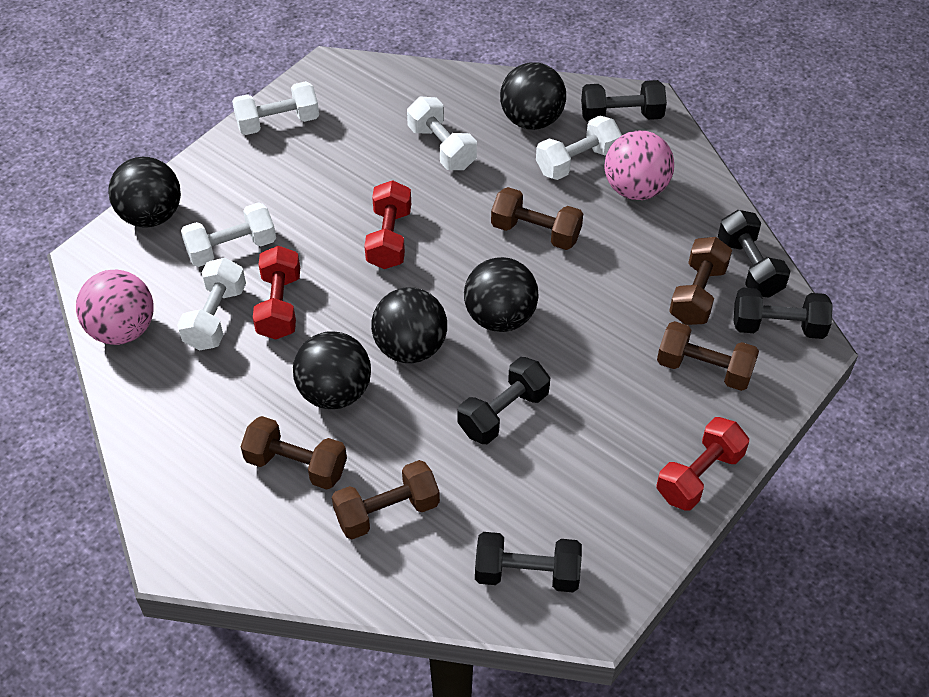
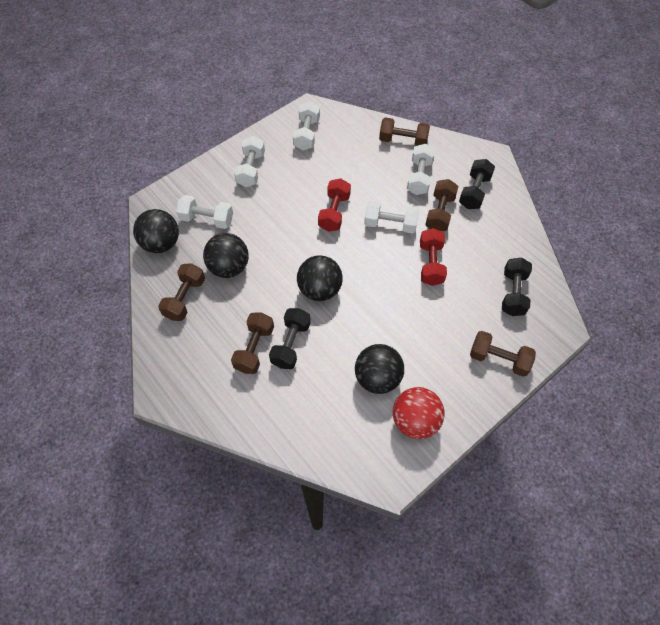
black ball: [108,157,181,227] [293,331,371,409] [371,287,447,363] [464,257,539,332] [500,62,566,130] = 5 -> [133,209,179,253] [203,233,249,278] [297,255,343,301] [355,344,404,394] = 4
black dumbbell: [457,357,550,444] [475,532,582,592] [581,80,667,122] [718,210,790,298] [734,287,833,339] = 5 -> [269,308,311,369] [459,159,495,209] [502,257,532,316] = 3
pink ball: [76,270,154,345] [605,131,674,200] = 2 -> none = 0
red ball: none = 0 -> [393,387,445,439] = 1
red dumbbell: [253,246,300,340] [364,180,411,269] [656,417,749,511] = 3 -> [318,178,351,232] [420,228,447,286] = 2

